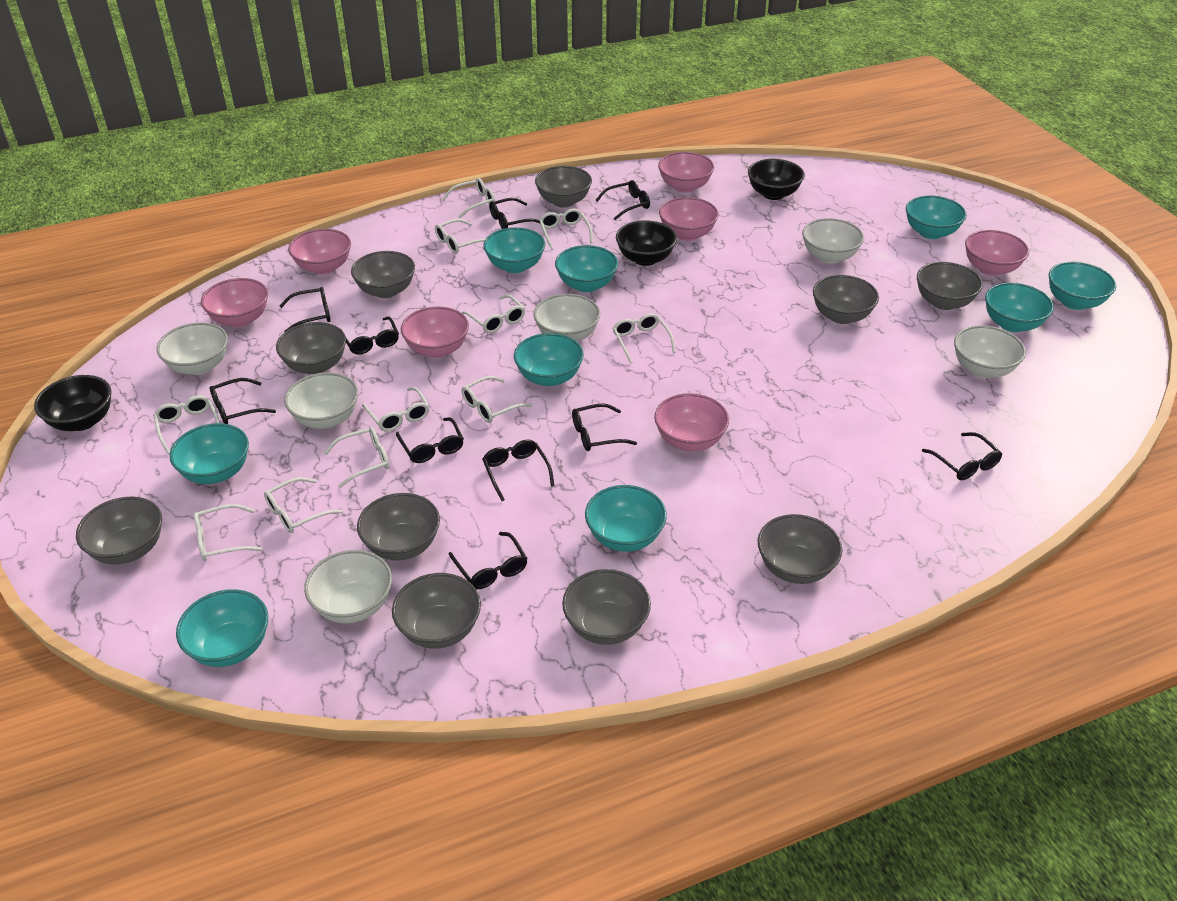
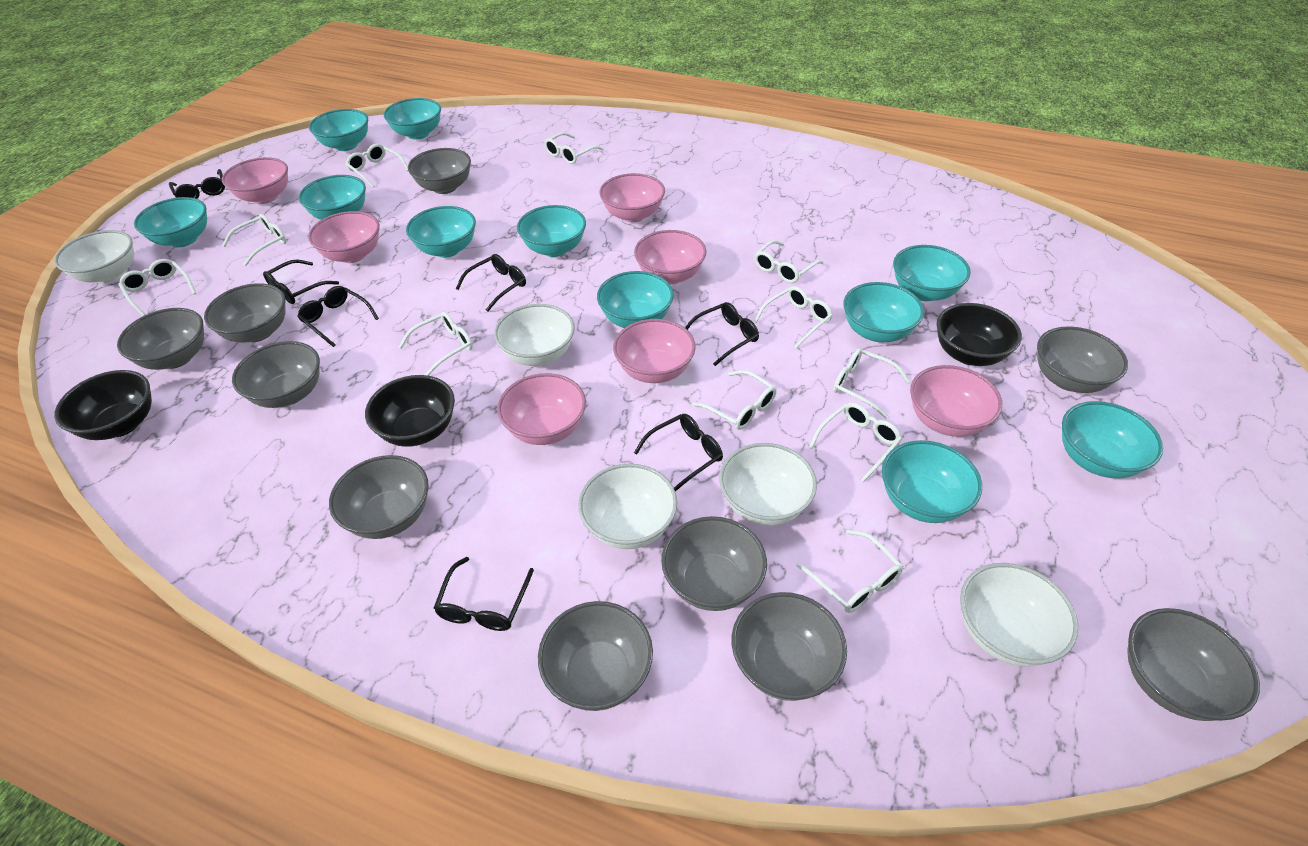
black glasses: [210,378,276,424] [280,287,331,332] [341,316,399,355] [396,417,464,463] [449,532,528,589] [482,440,554,501] [489,198,540,229] [572,403,637,451] [596,180,650,220] [922,432,1002,480] = 10 -> [169,169,225,199] [263,260,339,304] [297,286,379,347] [434,557,534,631] [455,254,526,312] [634,414,723,492] [685,302,759,366] = 7
turquoise bowl: [169,423,249,484] [176,589,268,667] [483,227,545,273] [514,333,584,386] [555,245,618,292] [585,485,667,552] [906,196,967,239] [985,283,1054,332] [1049,262,1116,310] = 9 -> [134,197,207,247] [299,175,366,220] [309,109,368,151] [383,98,441,140] [406,206,476,258] [517,205,586,257] [597,271,674,328] [843,282,924,342] [882,440,982,523] [893,245,971,301] [1062,401,1163,479] = 11
white bowl: [156,323,228,375] [284,372,358,429] [304,550,392,623] [533,294,600,342] [802,218,864,264] [954,326,1026,378] = 6 -> [54,230,134,284] [494,304,575,366] [578,464,677,549] [719,443,817,526] [960,563,1078,666] = 5

